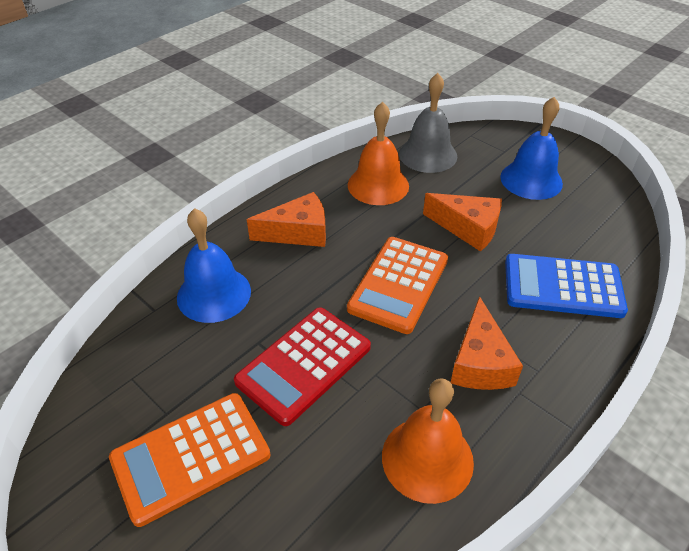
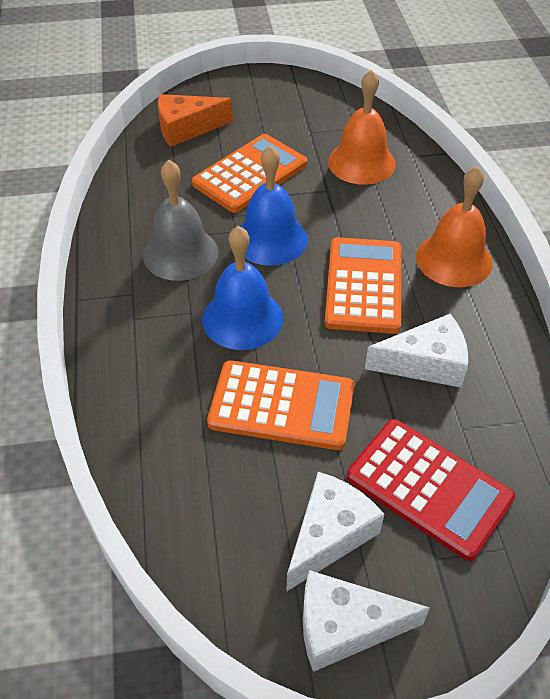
blue calculator: [505,254,628,318] = 1 -> none = 0
orange calculator: [109,393,270,527] [347,237,448,334] = 2 -> [192,134,307,213] [207,360,355,450] [325,237,401,334] = 3
orange cheese: [247,192,326,247] [423,193,502,252] [450,296,523,390] = 3 -> [158,94,233,147] = 1
white cheese: none = 0 -> [286,472,384,592] [303,570,430,672] [365,314,468,388] = 3

